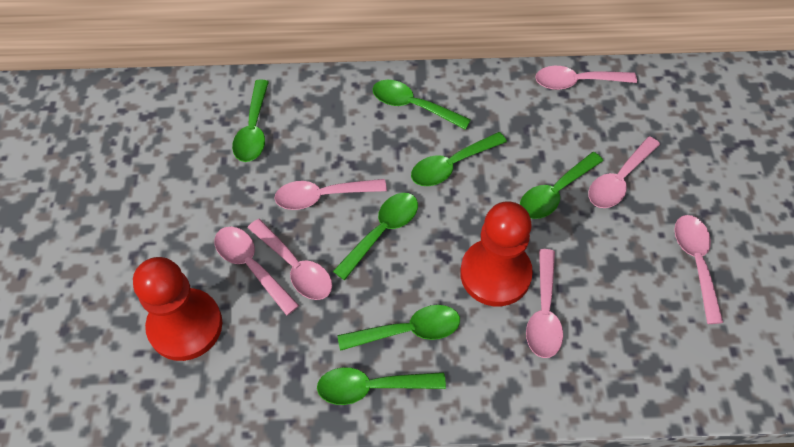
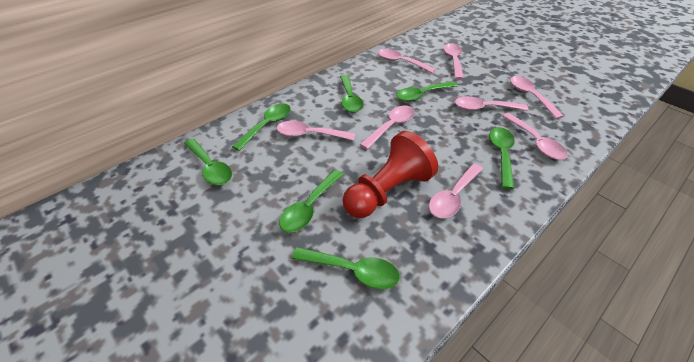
pink spoon: [214,227,299,316] [248,219,332,300] [274,179,387,210] [526,249,563,358] [535,66,637,90] [588,136,660,208] [674,215,723,324] = 7 -> [277,121,355,141] [360,105,415,149] [378,49,436,73] [429,163,483,218] [444,44,464,79] [455,96,528,111] [502,113,568,160] [510,76,564,119] = 8
red pawn: [133,257,222,361] [460,202,533,306] = 2 -> [343,131,438,218] = 1

